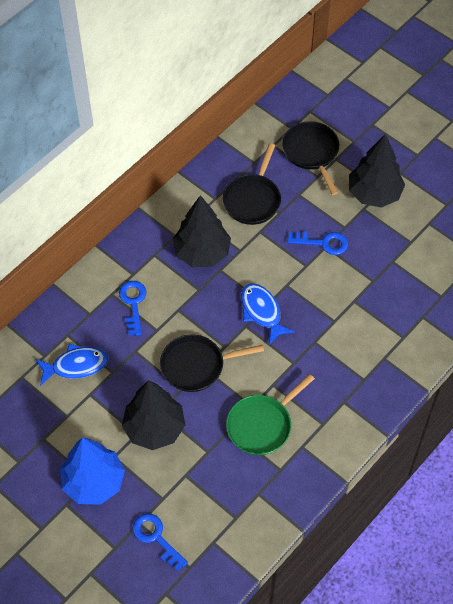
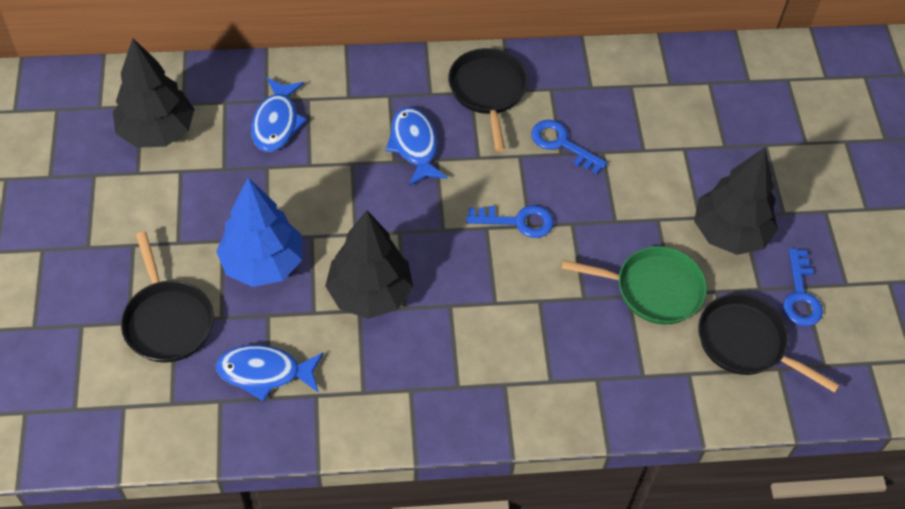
blue fish: [35,344,108,386] [241,283,295,345] = 2 -> [216,345,324,402] [251,78,307,152] [386,107,448,186] = 3

